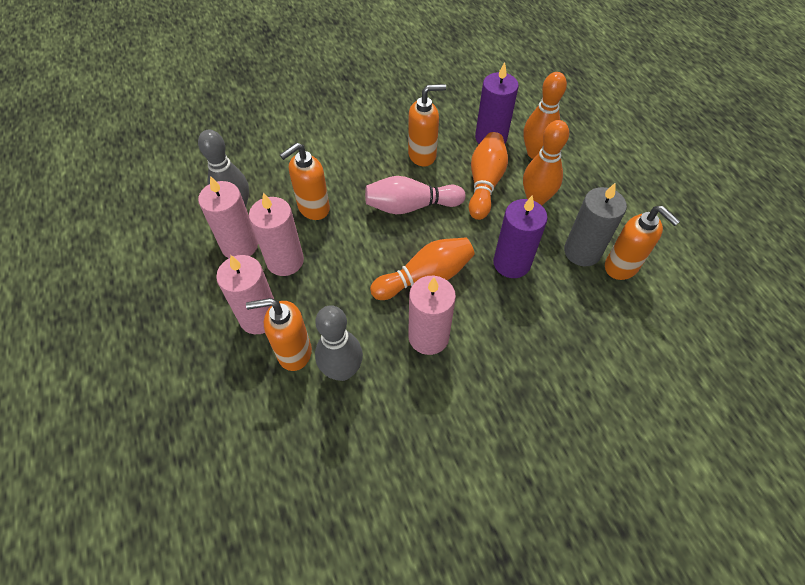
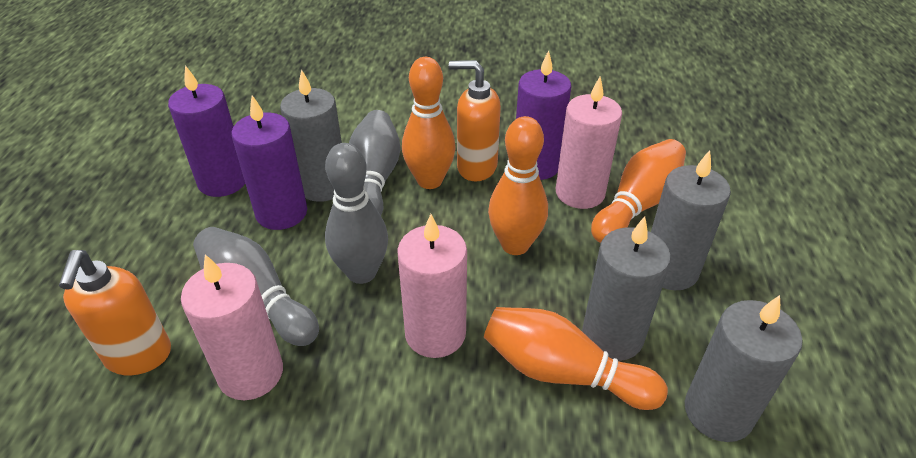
grey bowling pin: [198,130,249,207] [315,305,363,381] = 2 -> [193,227,319,346] [325,143,388,284] [349,110,401,215] = 3
grey candle: [564,182,627,266] = 1 -> [280,69,342,202] [582,216,671,361] [651,150,731,290] [685,295,803,442] = 4
orange soap dispenser: [246,298,312,371] [280,142,330,220] [408,84,446,167] [605,206,680,280] = 4 -> [59,250,171,375] [449,60,501,181] = 2
pink bowling pin: [365,176,466,214] = 1 -> none = 0
pink candle: [198,176,258,258] [216,255,274,334] [249,193,304,276] [408,276,456,355] = 4 -> [181,254,283,400] [397,214,467,358] [556,77,622,209] = 3
purple candle: [475,62,519,144] [493,195,548,278] = 2 -> [168,65,245,197] [231,95,307,230] [516,50,571,180] = 3

